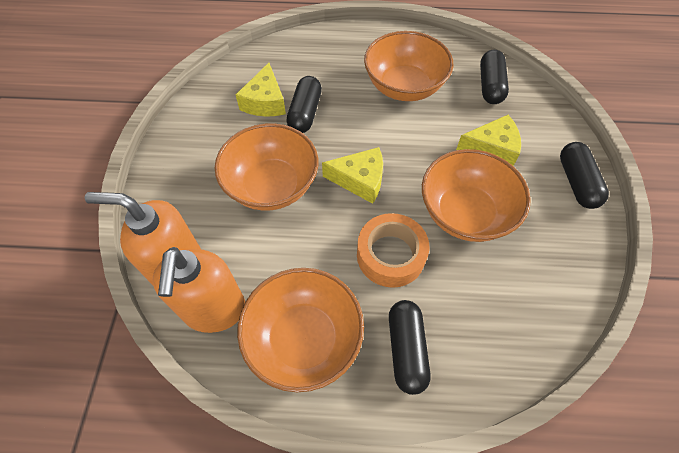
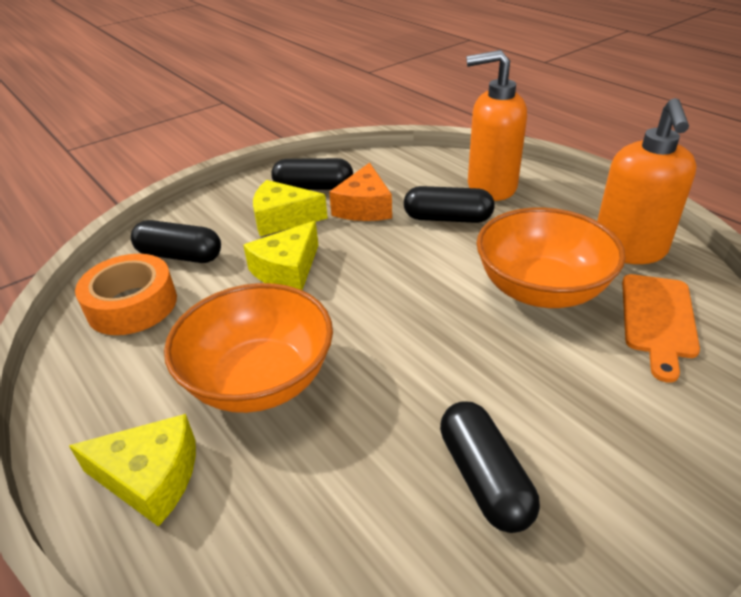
orange bowl: [215,123,318,211] [237,268,364,392] [364,31,454,101] [422,149,531,242] = 4 -> [164,283,333,413] [477,207,625,308] = 2
orange cheese: none = 0 -> [329,163,392,221] = 1
orange cutting board: none = 0 -> [622,274,700,383] = 1

